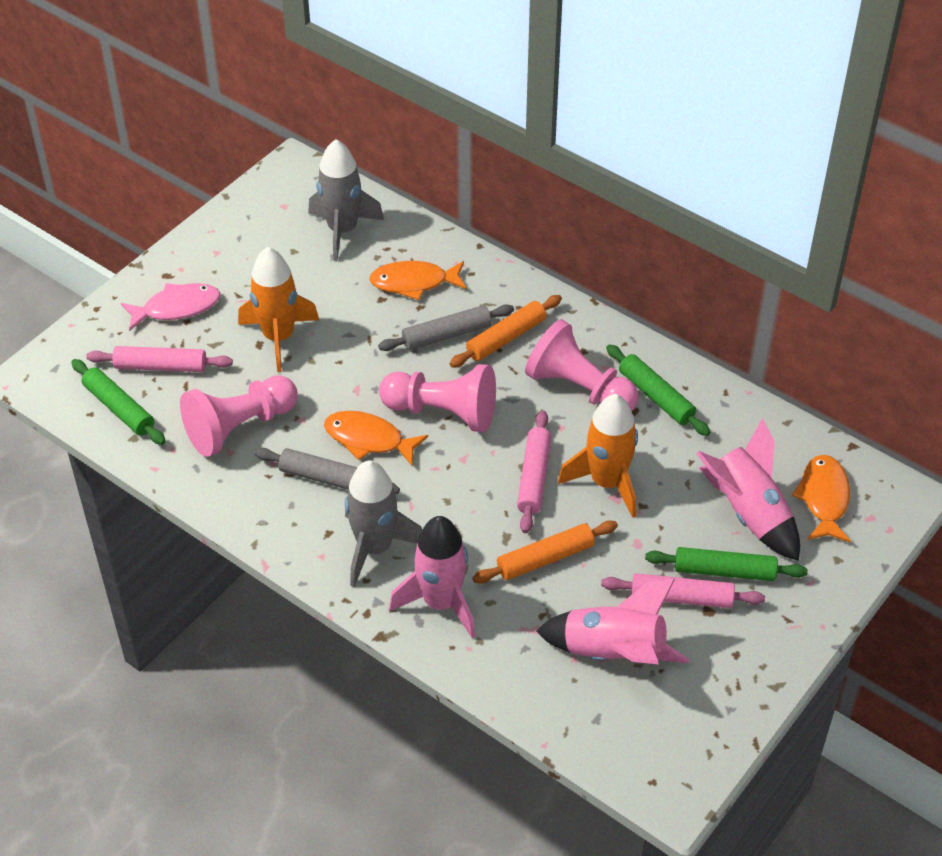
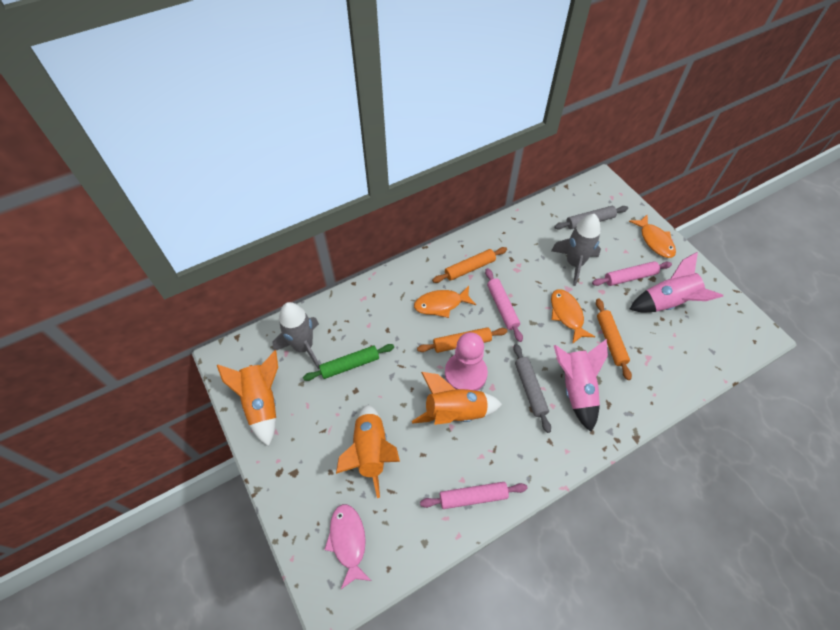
green rolling pin: [71,359,166,445] [606,344,711,436] [645,547,808,581] = 3 -> [303,344,394,381] = 1
orange rocket: [238,247,319,372] [558,394,638,518] = 2 -> [217,350,278,447] [336,405,400,498] [412,372,502,425] = 3
orange rolling pin: [449,295,562,368] [472,520,618,584] = 2 -> [417,327,508,353] [432,247,507,283] [596,298,632,380] = 3
pink pawn: [180,375,298,457] [379,364,496,432] [525,319,639,411] = 3 -> [445,332,488,391] = 1
pink rocket: [389,516,476,638] [536,579,689,664] [696,418,800,561] = 3 -> [554,339,608,432] [630,252,723,312] = 2

